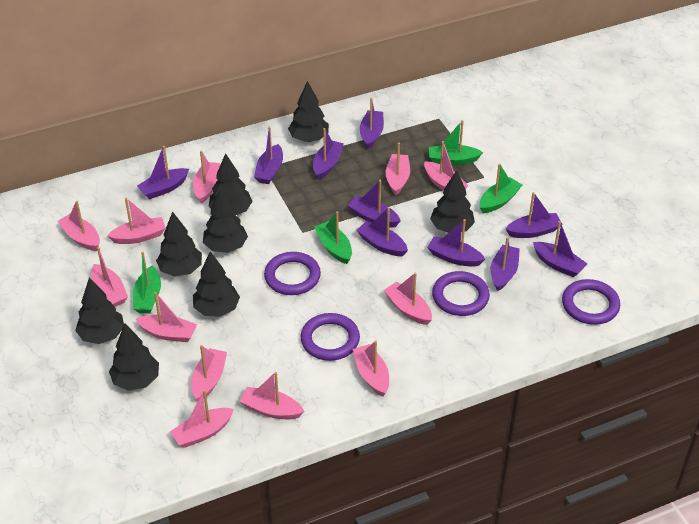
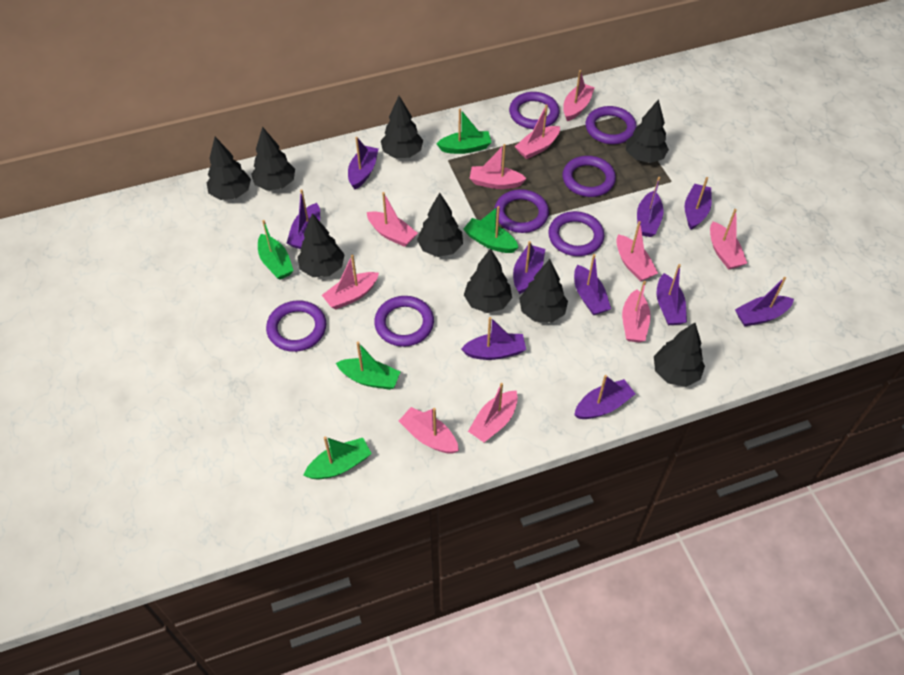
black tree: [75,278,124,344] [109,323,159,391] [156,211,202,277] [193,251,240,317] [203,189,248,253] [209,153,253,215] [288,81,329,142] [430,170,475,233] = 8 -> [207,137,251,200] [251,126,295,190] [297,213,345,277] [381,96,423,158] [417,193,463,257] [464,248,512,313] [519,259,568,323] [626,99,669,163] [654,323,705,387] = 9
green boat: [133,251,161,313] [314,211,352,264] [429,120,483,165] [479,164,522,213] = 4 -> [258,220,294,280] [303,436,372,479] [336,342,400,390] [436,109,492,154] [463,206,519,253] = 5
pink boat: [57,201,100,251] [91,247,128,307] [107,198,166,244] [136,292,197,342] [170,389,234,448] [191,345,227,400] [193,151,220,204] [239,372,305,419] [352,340,389,397] [383,273,432,325] [386,143,410,195] [424,141,468,191] = 12 -> [322,255,379,309] [367,192,418,247] [399,407,459,453] [468,383,518,442] [469,144,527,189] [515,104,560,159] [563,70,595,121] [616,221,658,282] [622,281,651,342] [710,209,747,270] = 10
purple ring: [264,252,321,295] [301,313,360,361] [432,271,490,316] [562,279,620,325] = 4 -> [266,300,326,352] [374,296,434,347] [494,189,549,233] [509,92,560,129] [548,211,604,256] [563,156,616,197] [585,106,637,144] = 7

